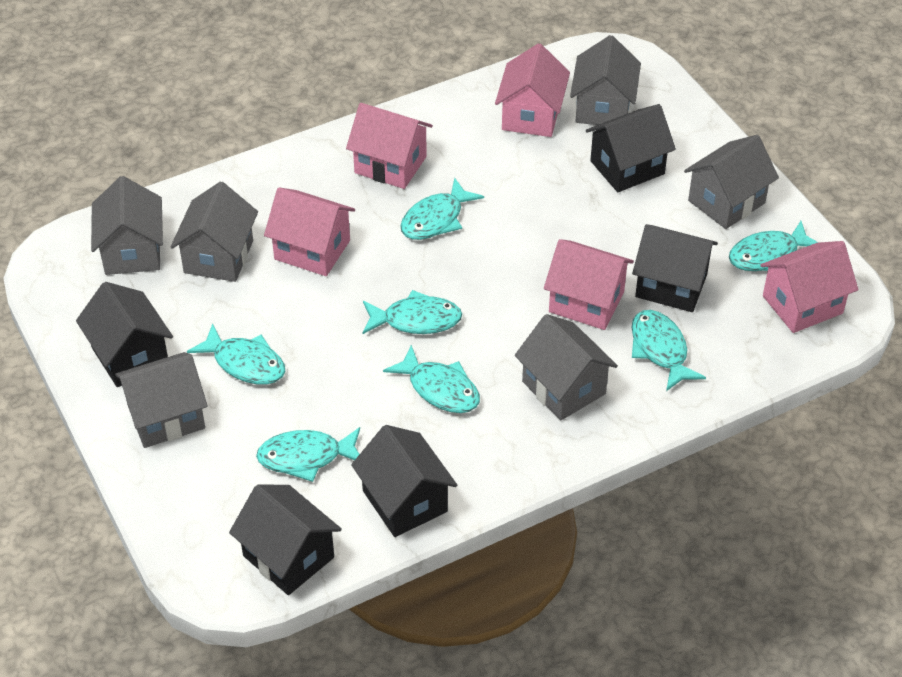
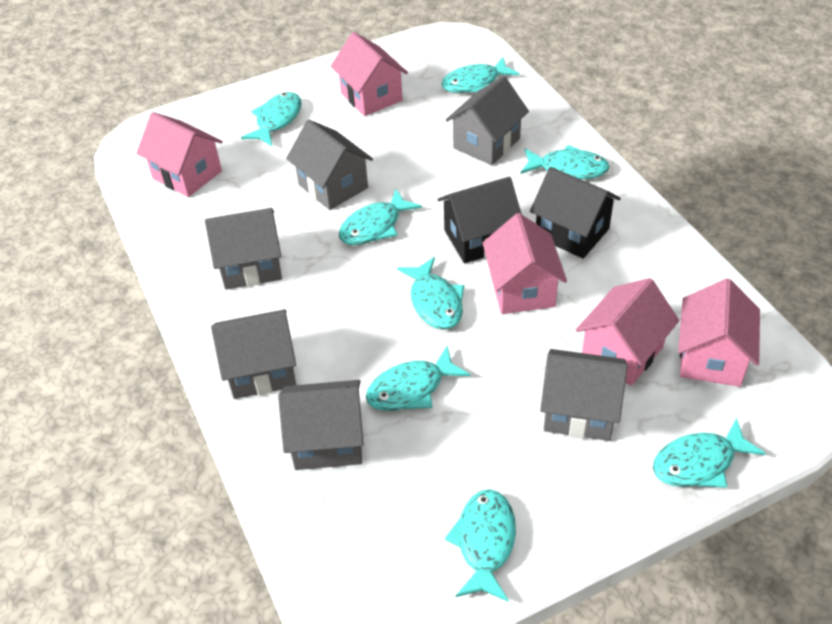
black house: [76,282,173,387] [229,485,342,595] [351,425,457,537] [586,104,676,192] [632,224,718,312] = 5 -> [437,177,521,263] [530,167,621,259] = 2
turquoise fish: [187,323,285,385] [256,427,360,482] [362,290,462,334] [383,345,480,413] [401,178,484,240] [631,310,706,391] [729,221,819,271] = 7 -> [241,92,302,146] [339,189,422,245] [366,346,470,411] [397,257,464,330] [441,57,520,93] [445,489,516,602] [521,145,609,179] [653,417,766,488] = 8

